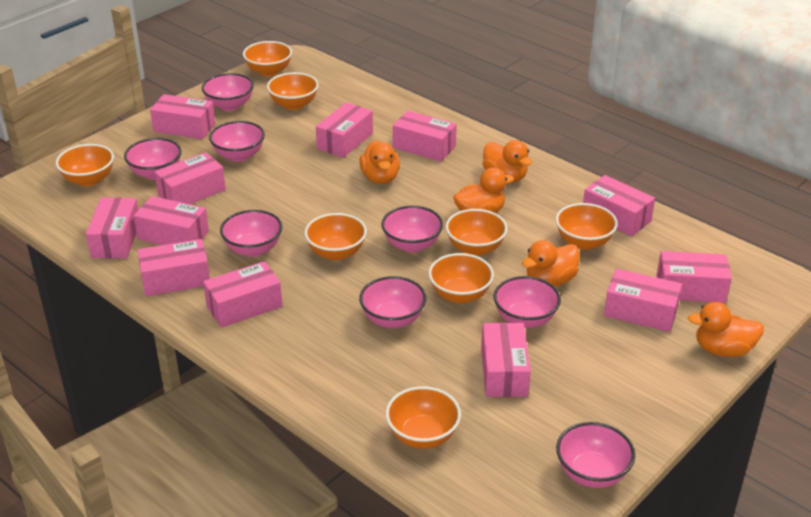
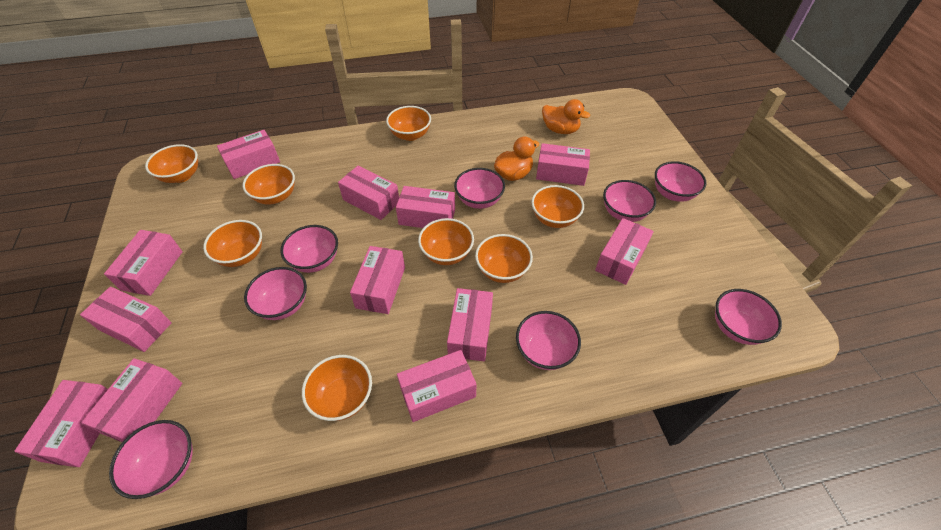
orange duck: [359,140,400,184] [453,167,514,213] [482,140,532,182] [522,240,580,287] [688,302,764,357] = 5 -> [494,136,539,181] [542,99,590,134] = 2

